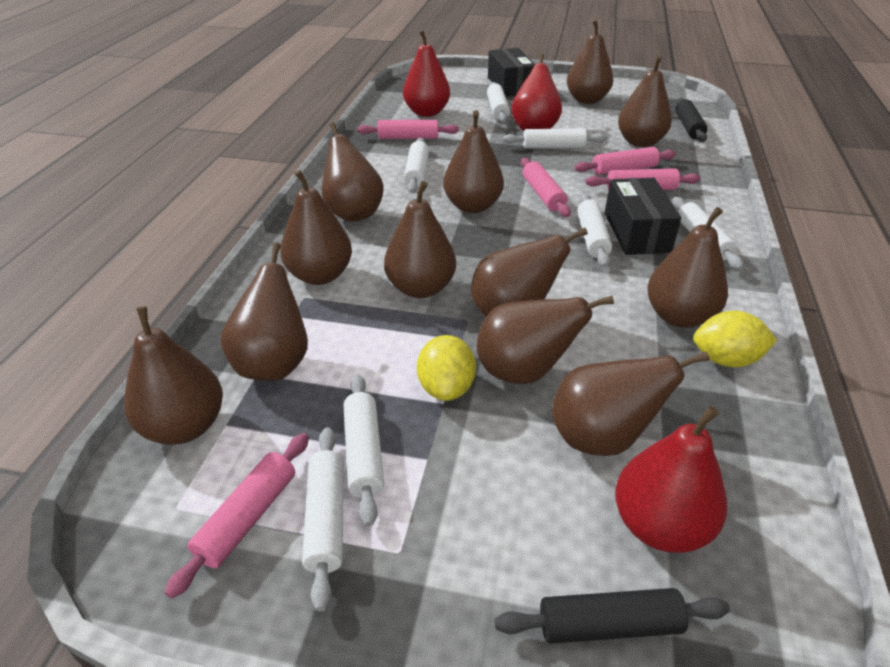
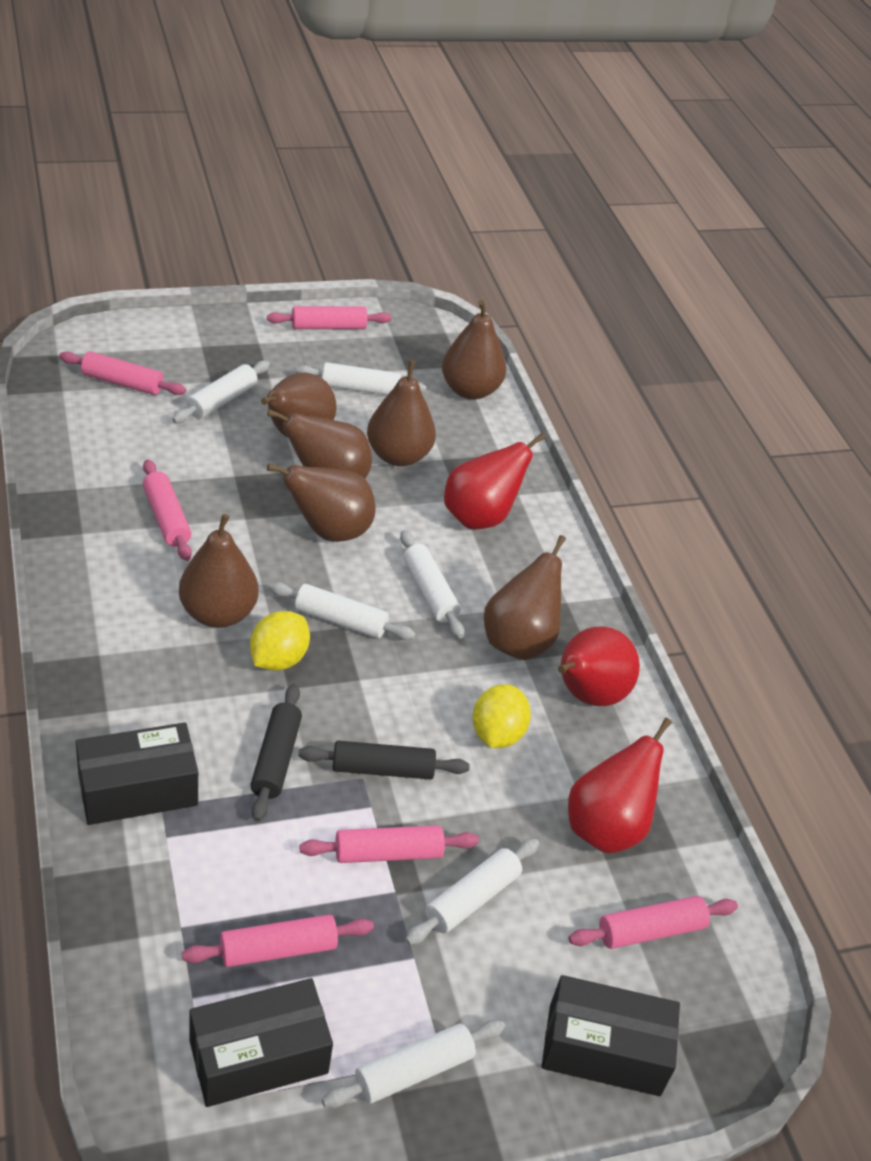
black box: [488,48,535,96] [605,178,681,255] = 2 -> [76,722,198,825] [189,978,333,1107] [541,975,680,1096] = 3
brown pear: [124,306,223,445] [220,243,308,381] [280,170,352,285] [322,122,384,222] [384,181,456,298] [443,110,504,213] [471,227,588,316] [477,295,614,384] [552,351,710,456] [567,20,613,104] [618,55,672,147] [647,207,728,328] = 12 -> [179,514,258,628] [261,373,337,437] [267,409,372,478] [267,464,376,542] [367,360,436,466] [442,300,506,400] [484,535,566,660] = 7
pink rolling pin: [165,433,309,598] [357,120,459,139] [521,158,571,217] [574,147,676,175] [585,168,701,190] = 5 -> [59,351,186,395] [143,459,192,561] [182,914,374,967] [267,306,391,329] [300,825,479,863] [569,896,738,949] = 6
white rolling pin: [302,427,344,611] [344,374,384,526] [404,138,429,193] [487,82,510,123] [503,128,607,149] [577,194,612,267] [673,197,744,270] = 7 -> [172,361,270,423] [269,582,416,640] [296,362,426,395] [322,1020,505,1108] [400,530,465,639] [405,838,539,945] = 6

